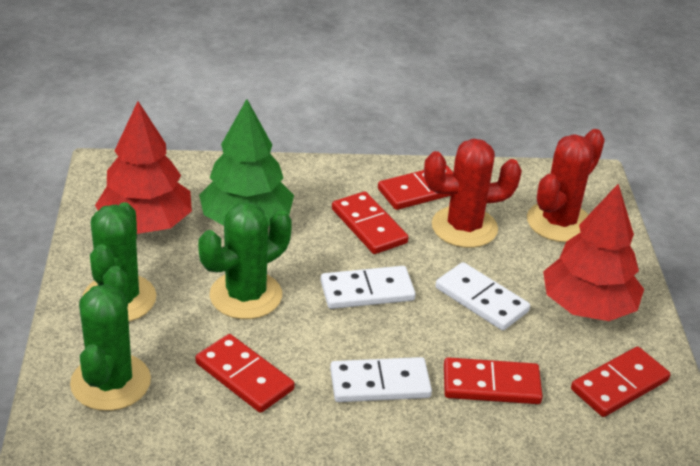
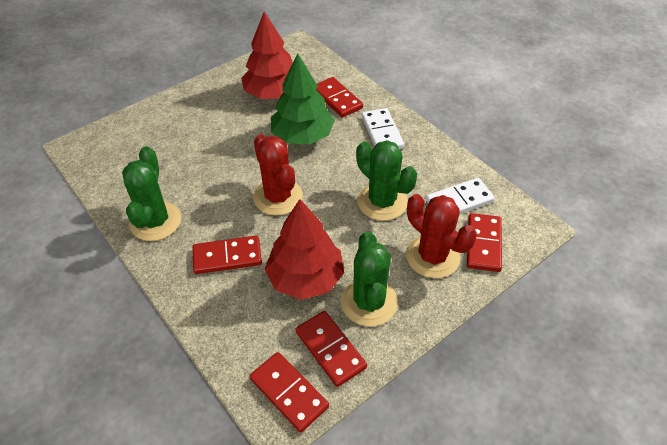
white domino: [321,266,416,309] [330,357,432,402] [435,262,530,331] = 3 -> [362,108,404,149] [426,178,495,214] = 2

